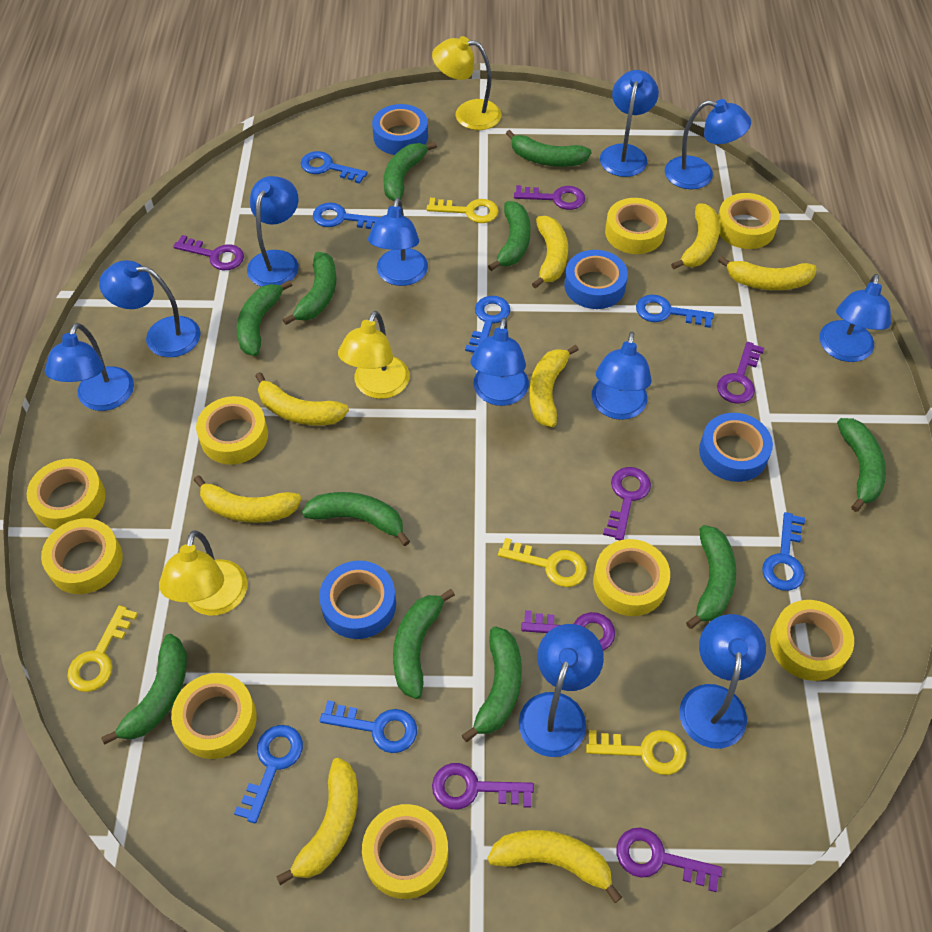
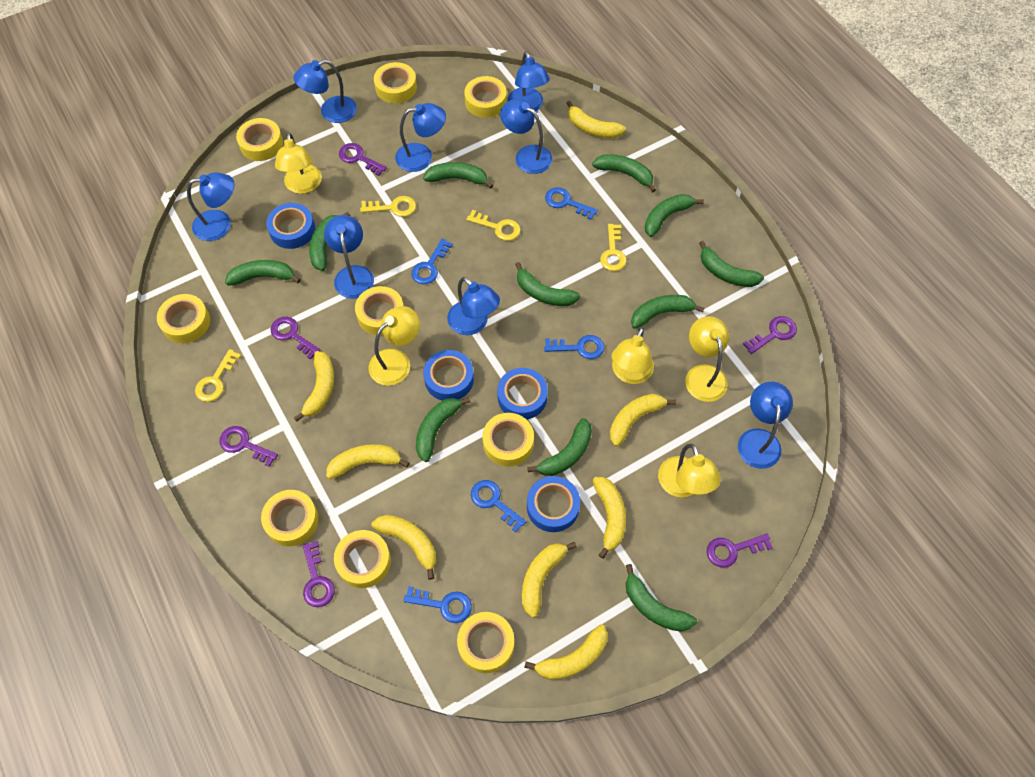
blue key: [234,725,303,823] [301,151,368,184] [313,202,380,229] [320,700,417,753] [465,296,510,353] [636,294,714,328] [762,512,805,591] = 7 -> [403,586,472,623] [411,239,453,284] [471,480,526,532] [544,335,604,359] [545,187,598,220] = 5
blue lamp: [45,323,134,411] [99,260,201,357] [247,176,299,287] [368,198,428,286] [470,318,529,406] [519,624,604,757] [592,332,652,420] [600,70,659,177] [665,99,751,189] [679,614,766,749] [819,274,891,362] = 11 -> [187,172,234,241] [293,60,357,123] [324,215,374,299] [395,103,446,172] [447,277,500,335] [500,99,552,174] [508,51,550,112] [738,382,793,469] = 8
purple key: [173,235,244,270] [432,763,534,809] [514,185,585,210] [521,610,615,650] [603,467,651,540] [617,828,722,892] [717,342,764,404] = 7 -> [220,426,278,467] [270,317,321,360] [303,541,335,607] [339,143,387,176] [707,534,773,568] [743,316,797,354] = 6
yellow lamp: [159,530,247,616] [338,311,410,399] [432,36,501,130] = 3 -> [275,132,322,194] [368,306,420,386] [612,327,654,384] [658,444,721,497] [685,316,729,402] = 5

